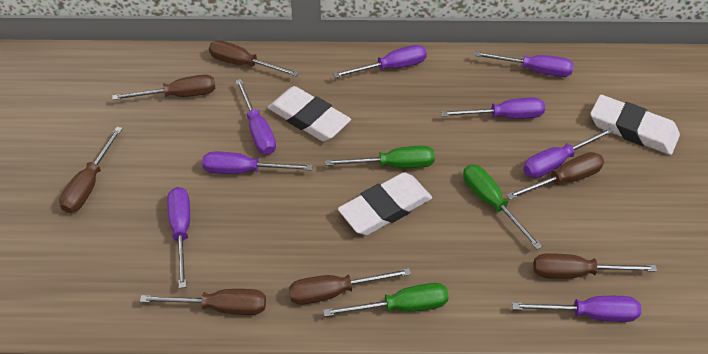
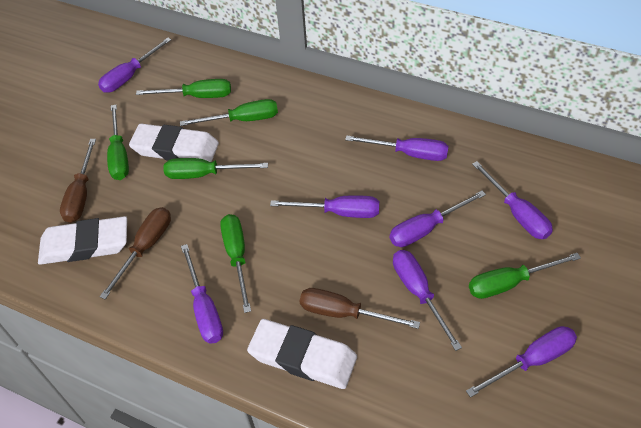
brown screwdriver: [59,127,123,213] [112,75,215,100] [140,289,266,315] [209,41,299,77] [289,268,411,305] [506,152,604,200] [533,253,657,279] = 7 -> [60,139,96,223] [100,207,171,299] [300,288,420,329] = 3
green screwdriver: [323,283,449,317] [325,146,435,168] [463,165,542,249] = 3 -> [107,105,129,180] [136,79,231,98] [164,158,268,179] [180,99,278,126] [220,214,251,313] [469,253,581,299] = 6

